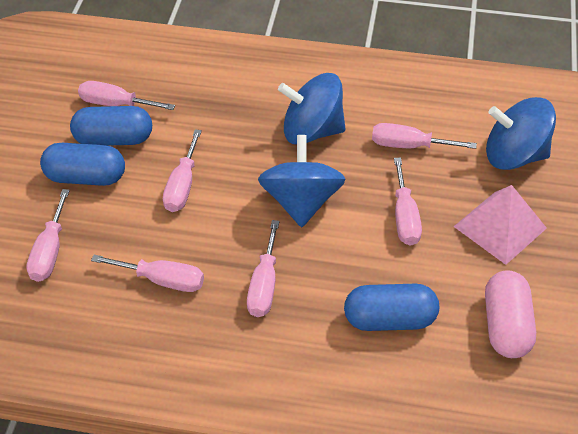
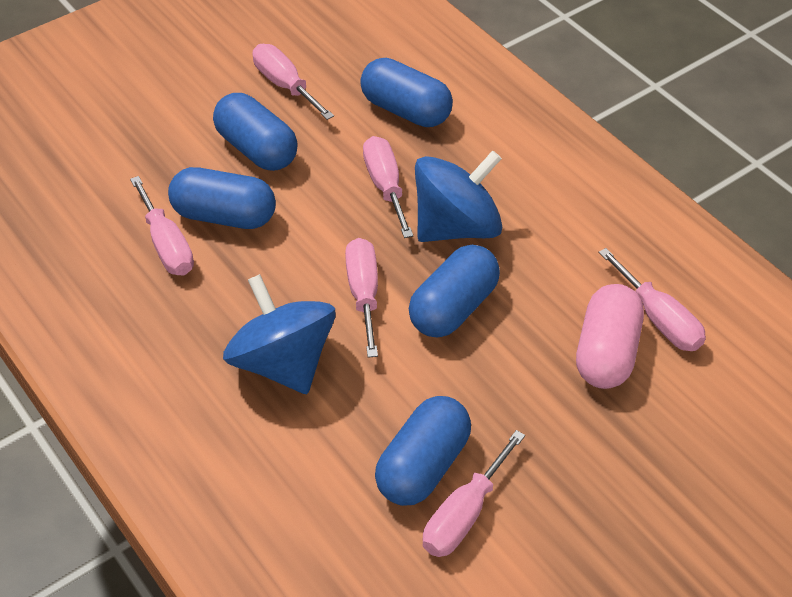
blue capsule: [40,143,125,186] [70,106,152,146] [344,284,439,331] = 3 -> [168,167,276,229] [213,93,298,171] [360,58,453,127] [375,396,471,506] [409,245,500,338] = 5
blue spinning top: [258,135,345,227] [278,73,346,145] [486,97,556,170] = 3 -> [223,274,336,394] [415,150,502,242] = 2
pink pyramid: [454,185,547,265] = 1 -> none = 0
pink screwdriver: [26,189,70,282] [78,81,175,110] [91,255,204,292] [163,129,202,212] [247,220,279,317] [372,123,477,149] [394,158,422,246] = 7 -> [130,176,194,276] [253,44,334,120] [345,238,378,358] [363,136,413,238] [423,430,525,557] [598,248,706,351] = 6

